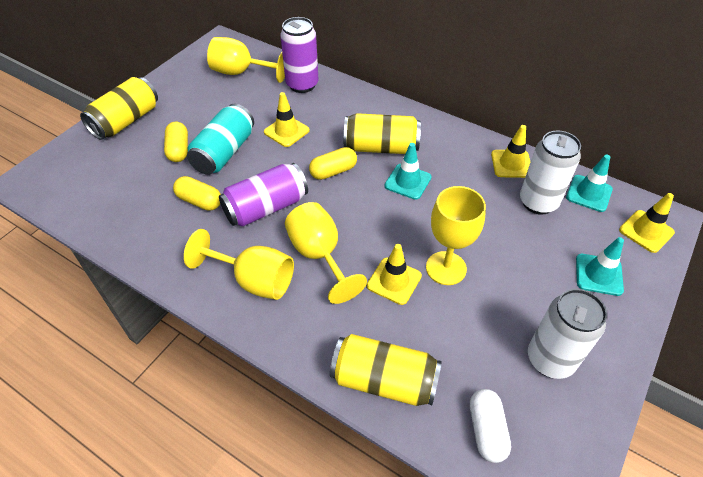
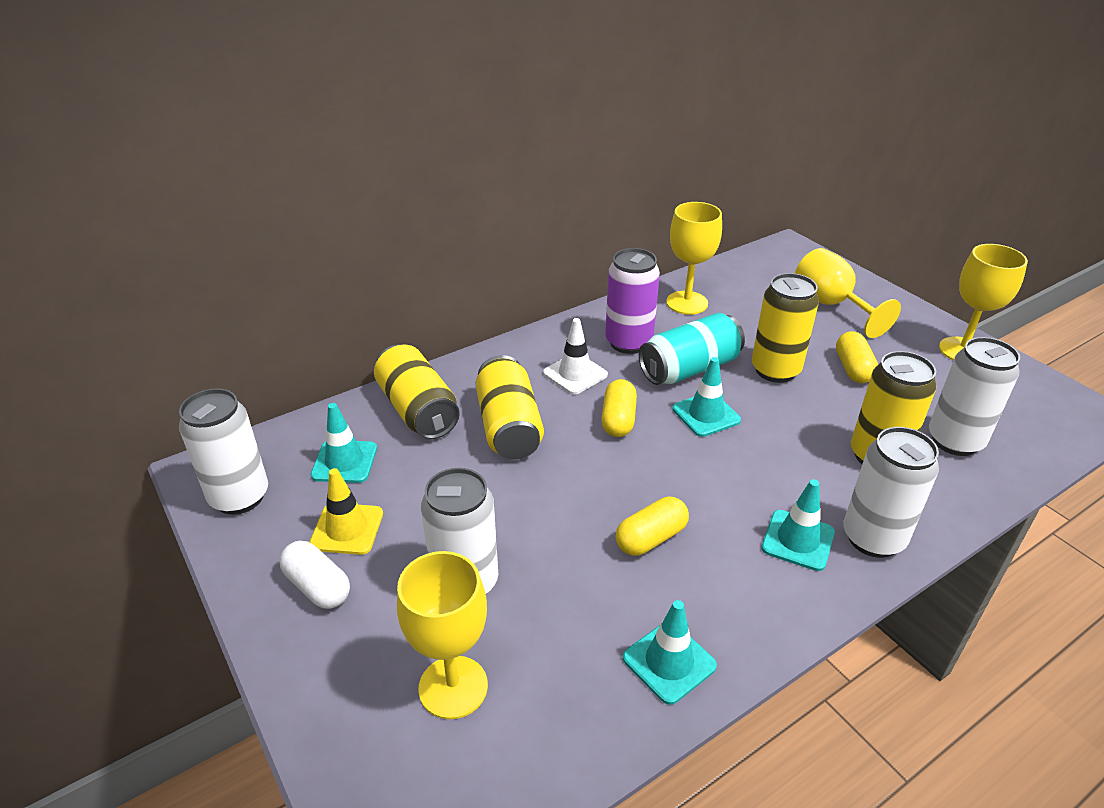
purple can: [219,163,308,227] [280,17,319,93] = 2 -> [605,248,660,354] = 1
turquoise traffic cone: [384,143,432,200] [566,155,613,212] [576,237,624,296] = 3 -> [311,403,377,483] [623,600,717,705] [672,357,741,437] [761,479,835,571] = 4
white can: [520,131,581,215] [528,289,607,379] = 2 -> [179,388,268,515] [421,468,498,594] [844,427,939,558] [929,337,1020,456] = 4
white traffic cone: none = 0 -> [543,318,608,394] = 1
yellow can: [80,77,158,140] [330,334,442,406] [344,113,421,154] = 3 -> [374,344,460,439] [475,355,544,460] [752,273,819,383] [851,351,936,464] = 4
yellow traffic cone: [264,92,310,147] [367,244,422,305] [491,125,530,178] [619,193,675,253] = 4 -> [309,468,383,555] = 1

